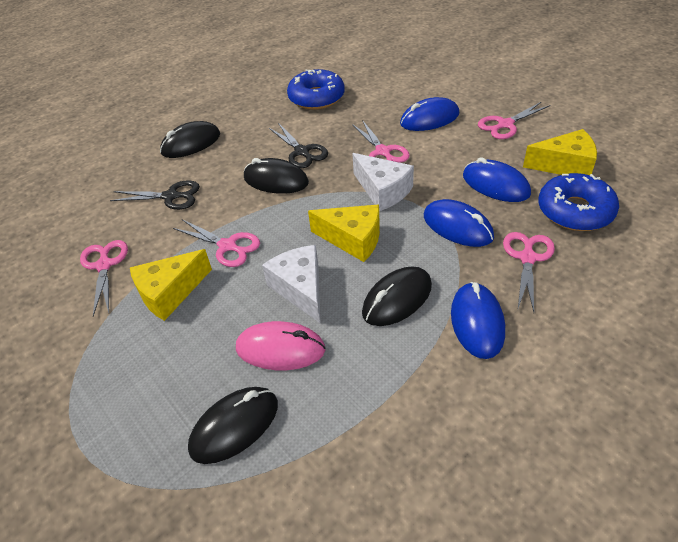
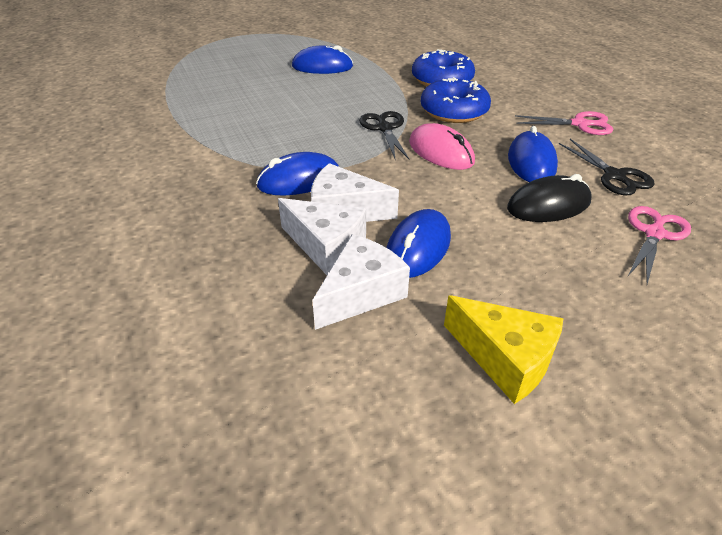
black mouse: [160,121,220,158] [188,387,278,464] [244,158,309,194] [362,266,432,326] = 4 -> [507,174,591,222] = 1
pink scissors: [80,240,128,316] [173,219,260,267] [352,120,410,162] [478,101,550,139] [503,232,555,312] = 5 -> [515,111,613,135] [628,206,691,284] = 2
white cheese: [262,245,320,323] [352,153,414,211] = 2 -> [278,198,366,275] [311,163,399,222] [312,234,410,330] = 3
yellow cheese: [130,249,212,321] [308,205,380,262] [523,129,597,175] = 3 -> [444,295,564,404] = 1

